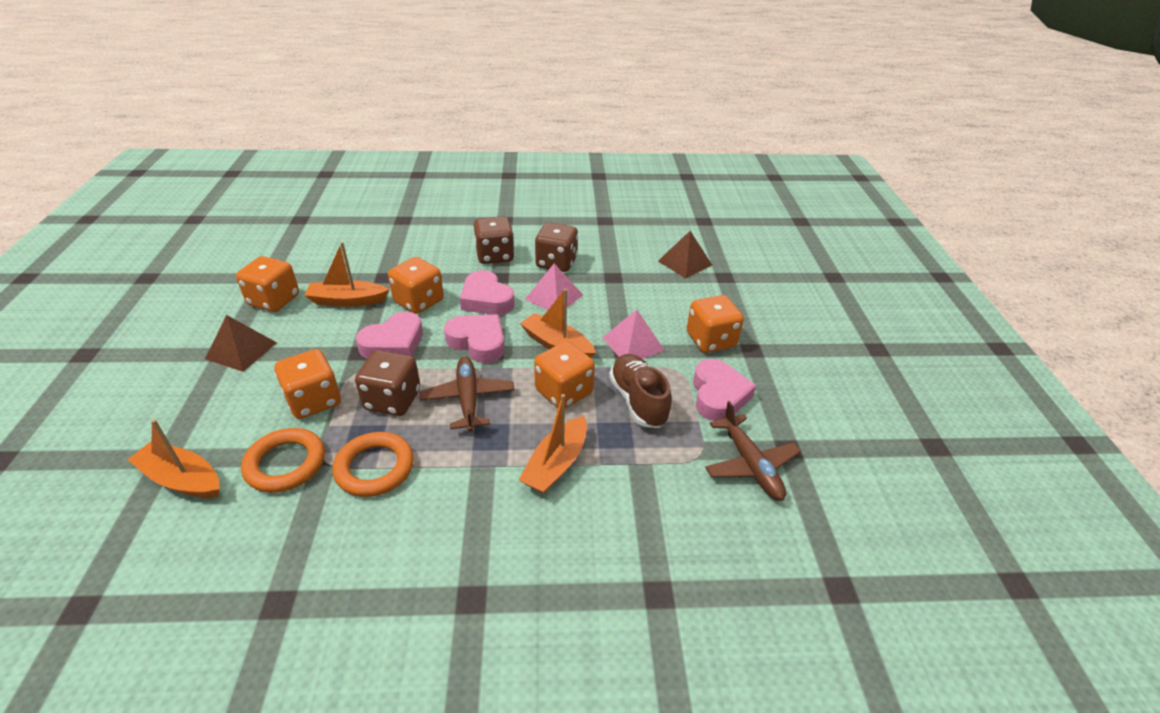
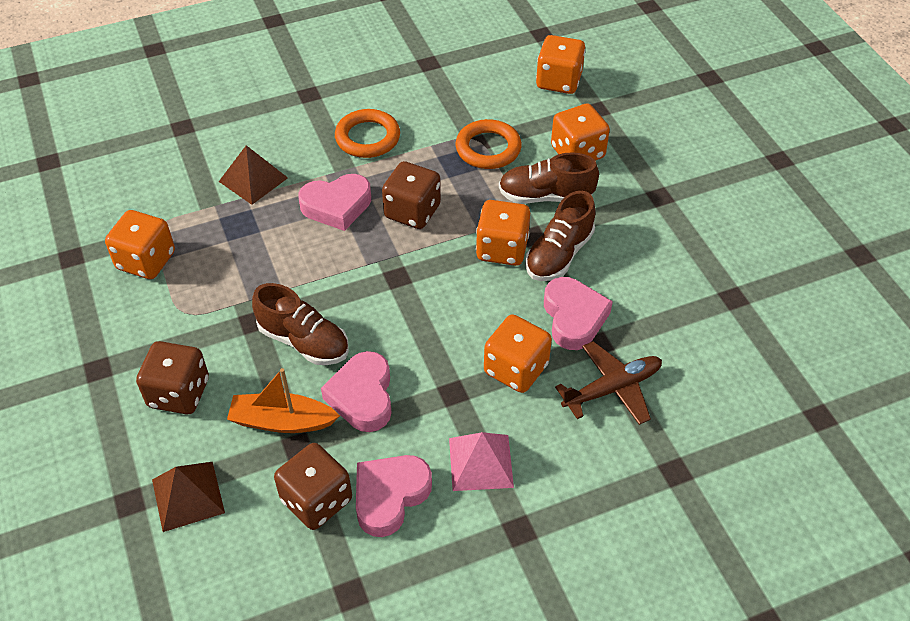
brown plane: [420,357,515,432] [705,401,801,501] = 2 -> [555,341,662,425] = 1
brown shoe: [609,354,672,428] = 1 -> [252,283,349,365] [499,152,599,204] [525,191,596,281] = 3
orange boat: [127,419,220,498] [304,242,390,307] [519,394,587,493] [520,289,596,358] = 4 -> [227,368,340,433] = 1
pink pyramid: [525,264,583,310] [602,310,665,359] = 2 -> [449,432,514,491] = 1

